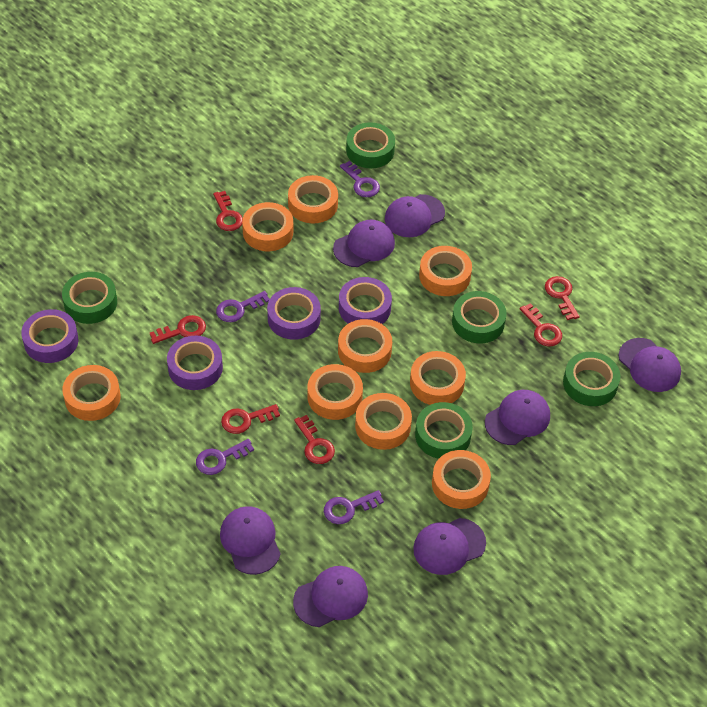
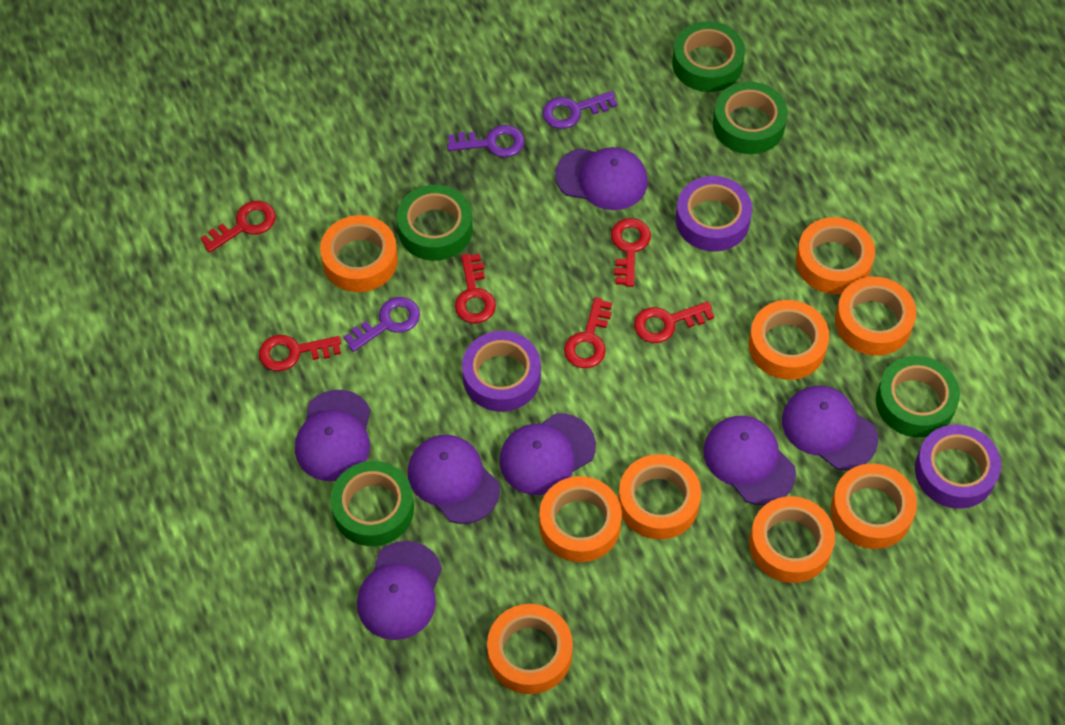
purple key: [196,439,254,475] [216,291,270,322] [324,490,384,524] [340,161,380,197] = 4 -> [344,297,420,352] [447,125,524,157] [542,91,617,129] = 3
purple tape: [21,309,78,363] [167,336,223,390] [267,287,321,340] [339,277,392,324] = 4 -> [462,331,541,412] [676,176,752,252] [915,424,1001,509] = 3

